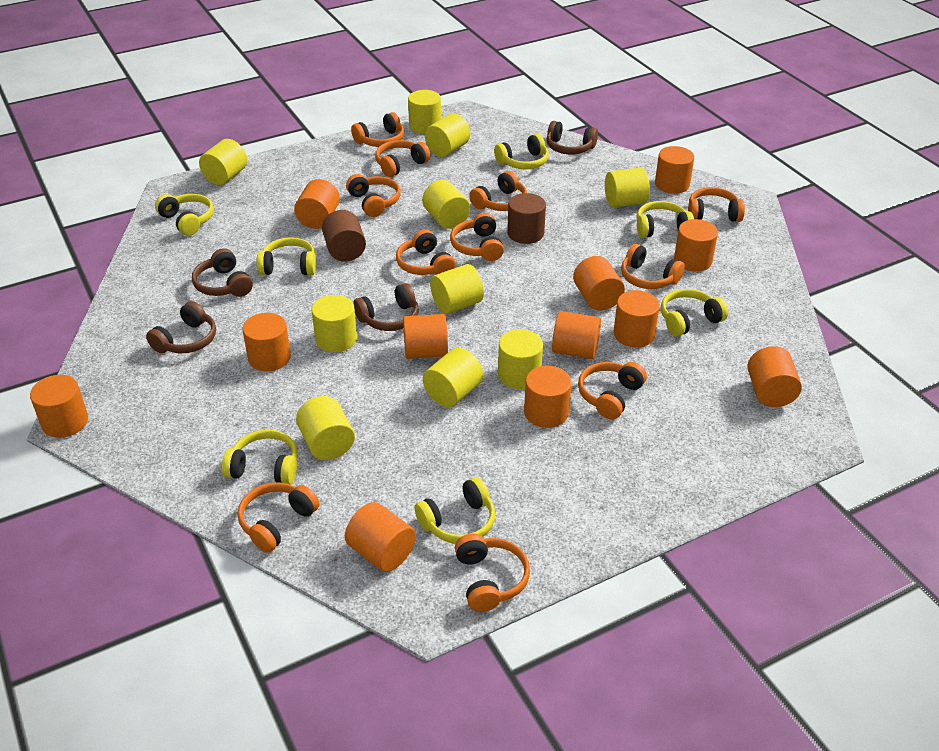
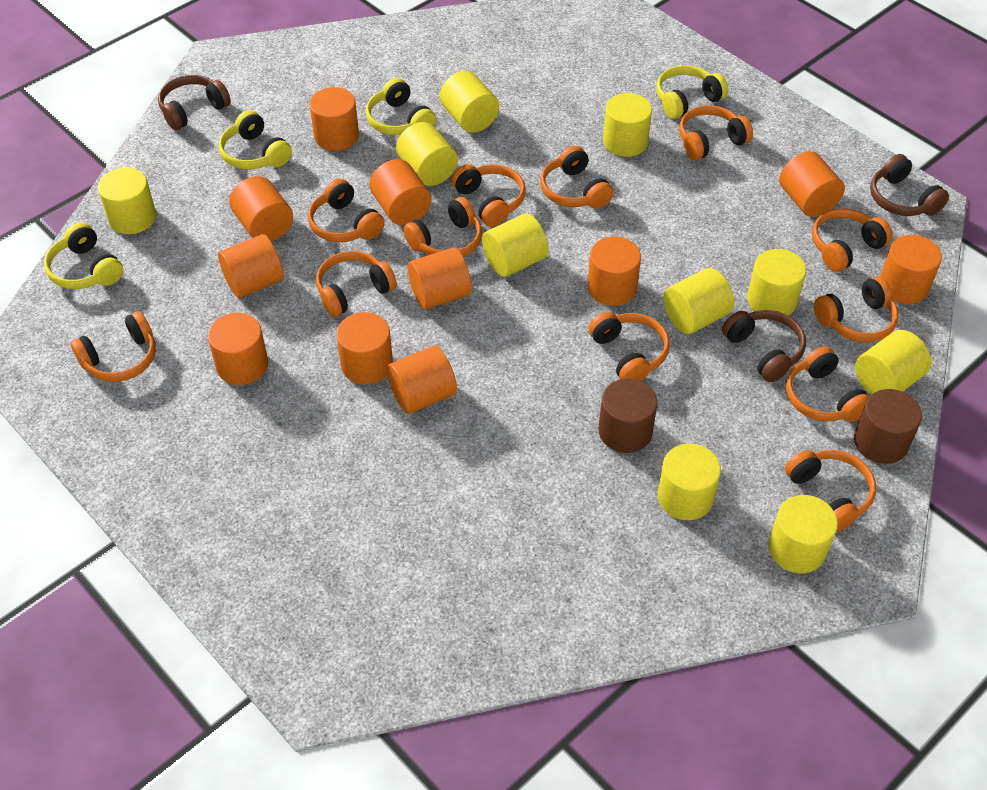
brown headphones: [146,301,216,353] [192,248,253,297] [353,283,419,331] [547,121,598,155] = 4 -> [158,75,231,130] [722,310,806,382] [870,154,949,216] = 3
orange cylinder: [30,375,88,438] [243,313,291,371] [294,179,340,229] [345,502,416,572] [403,314,448,359] [524,366,572,428] [552,311,601,359] [573,256,625,310] [613,290,660,347] [655,146,694,194] [674,219,718,272] [747,346,802,407] = 12 -> [208,313,268,385] [218,234,284,298] [229,176,293,241] [309,87,359,151] [336,312,393,384] [369,159,432,225] [387,345,457,414] [408,248,472,310] [587,237,641,306] [779,151,845,217] [880,235,942,304] = 11
orange headphones: [238,482,319,553] [346,174,401,217] [351,112,404,147] [375,140,430,177] [396,229,455,275] [450,213,504,261] [455,533,530,612] [469,171,527,211] [578,362,647,419] [621,244,685,289] [688,187,745,222] = 11 -> [71,311,156,382] [308,179,385,242] [316,251,397,317] [403,197,482,257] [452,164,526,227] [540,146,614,209] [588,312,670,381] [679,105,753,160] [785,450,876,532] [786,346,869,422] [812,208,893,272] [814,276,898,342] = 12
yellow headphones: [155,194,214,236] [222,430,298,485] [256,237,316,275] [415,477,495,544] [494,134,549,169] [637,201,694,238] [661,289,728,336] = 7 -> [44,222,123,289] [219,110,292,169] [365,78,436,135] [656,65,728,119] = 4

